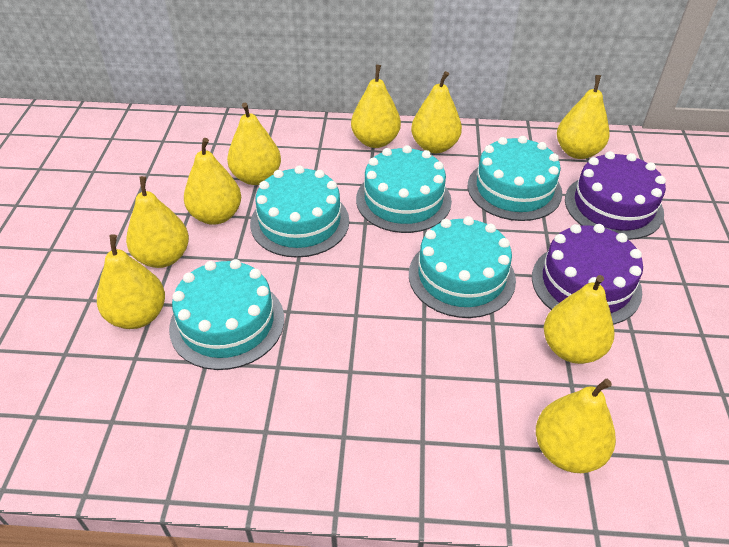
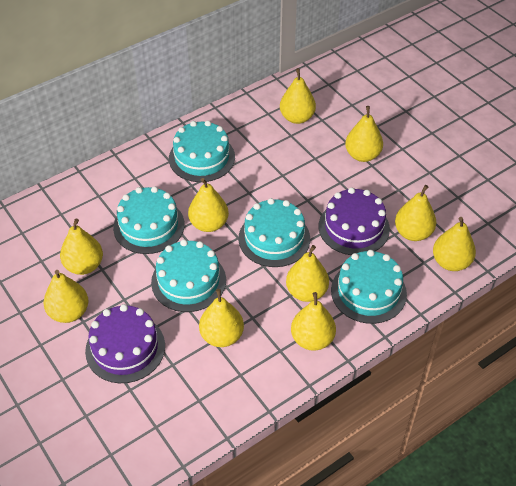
yellow pear: [97,234,165,329] [126,176,189,268] [184,138,241,225] [227,103,281,185] [351,65,401,148] [411,71,462,153] [536,379,616,473] [544,275,614,364] [557,75,609,159] = 9 -> [44,270,89,323] [60,219,103,275] [188,178,229,232] [199,289,244,347] [280,68,316,124] [286,245,329,302] [291,292,336,351] [345,106,383,162] [395,185,436,241] [433,217,476,271] = 10

